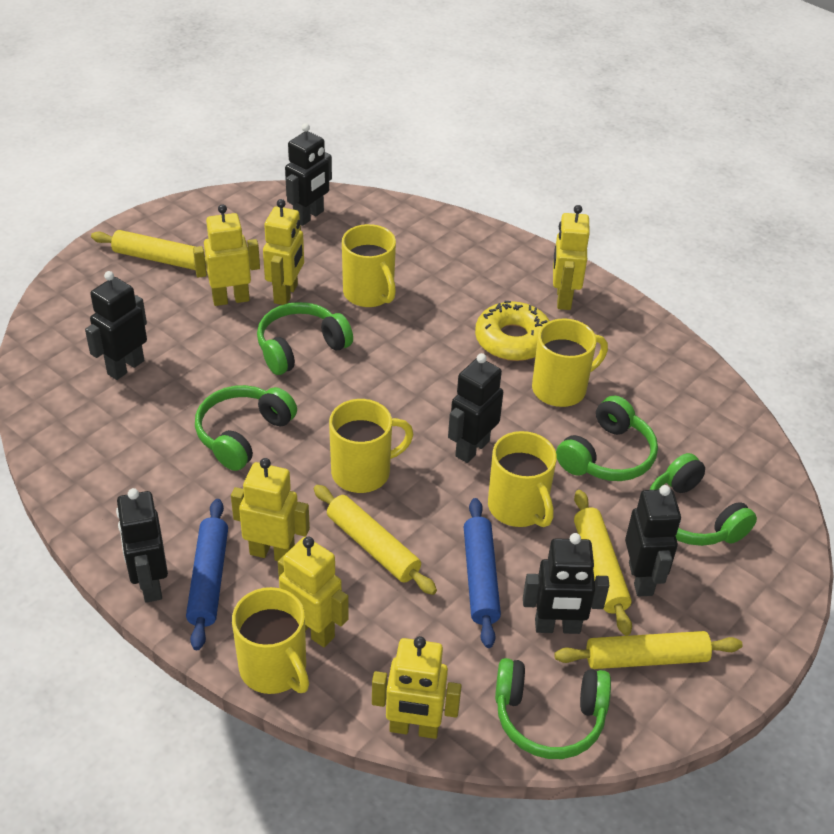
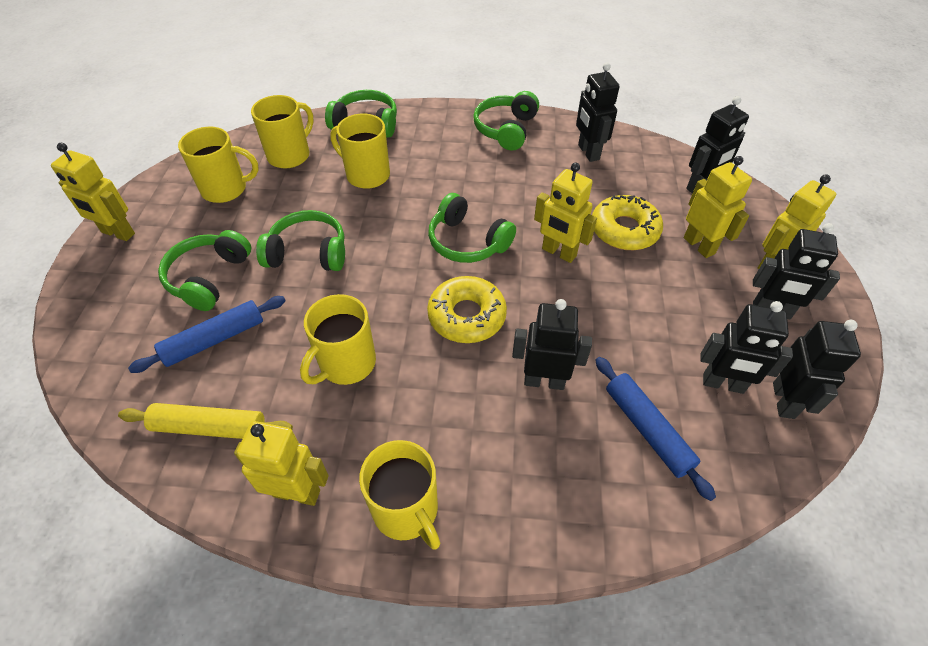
yellow donut: [475,301,550,361] = 1 -> [427,276,507,343] [592,195,663,250] = 2
yellow robot: [193,204,260,306] [231,458,310,561] [263,199,304,305] [278,537,349,647] [372,636,462,739] [553,205,590,310] = 6 -> [51,143,135,241] [234,421,329,506] [534,163,597,263] [684,156,752,258] [758,174,836,269] = 5
yellow rolling pin: [91,230,206,270] [314,485,437,595] [554,631,743,669] [574,490,632,636] = 4 -> [118,403,293,439] = 1

